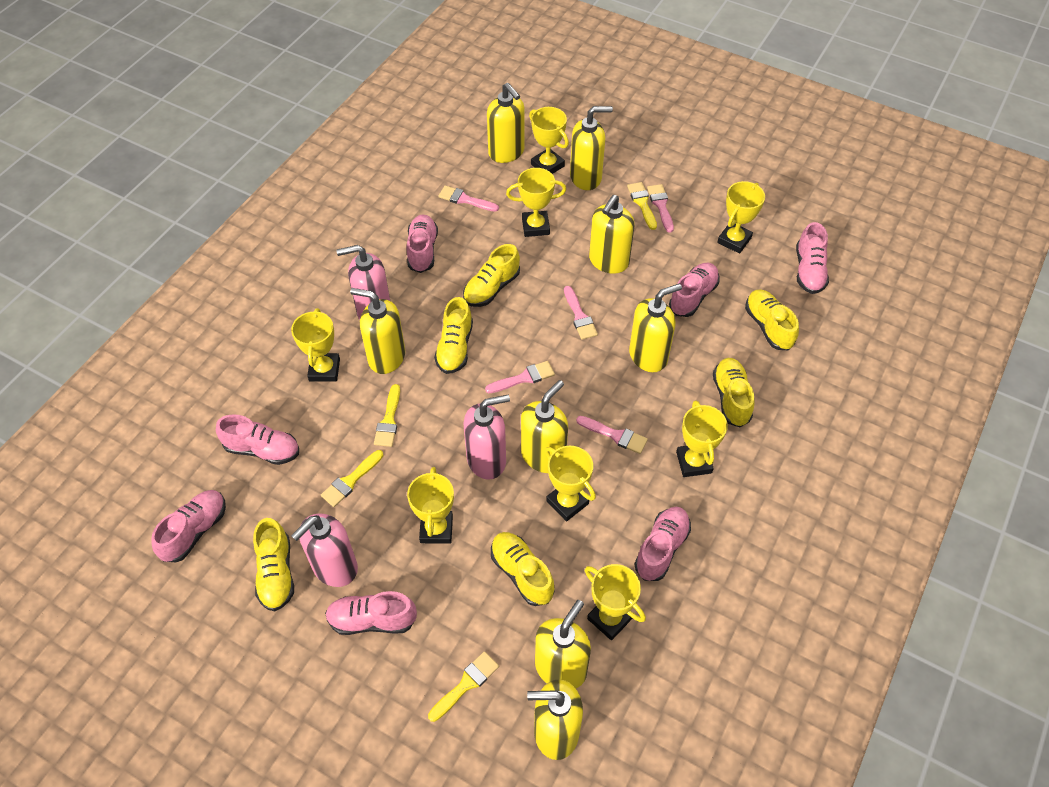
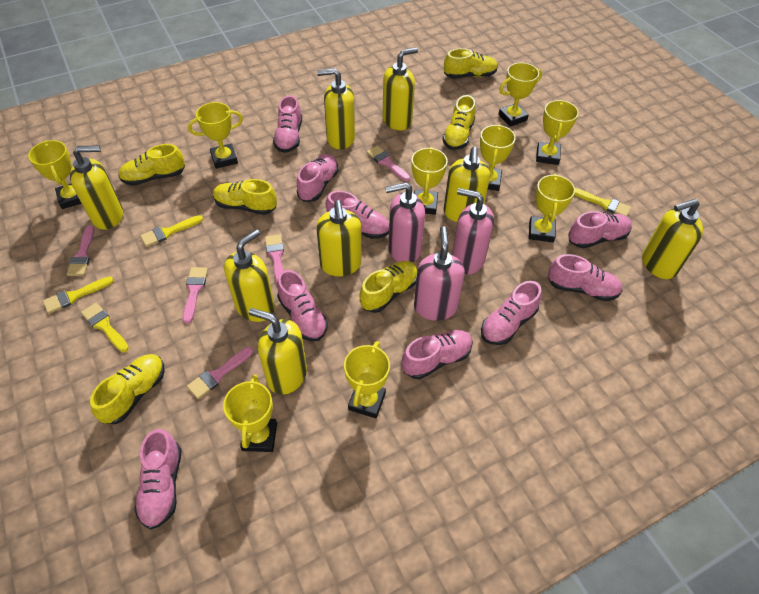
pink shoe: [151,490,226,562] [216,414,299,465] [325,591,417,635] [406,214,438,273] [634,507,691,581] [669,263,720,317] [796,222,829,294] = 7 -> [134,429,182,529] [273,95,302,153] [277,270,328,341] [296,154,338,202] [326,191,389,239] [402,330,473,379] [481,281,542,345] [548,254,622,301] [568,211,632,248] = 9
yellow trophy: [291,308,340,382] [407,467,454,544] [506,168,566,237] [529,107,569,174] [545,446,596,521] [585,564,646,640] [676,401,728,477] [717,181,765,254] = 8 -> [28,140,82,209] [188,102,243,169] [223,375,277,452] [344,341,390,418] [411,147,448,215] [480,124,516,191] [498,62,542,127] [529,174,575,242] [536,100,579,165] = 9

